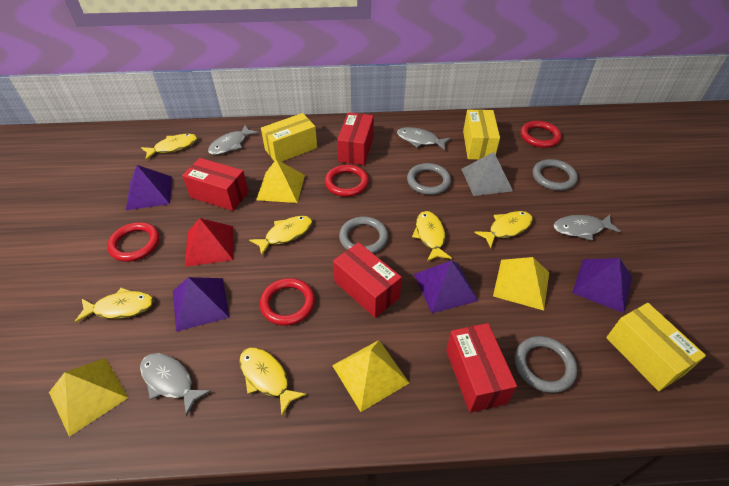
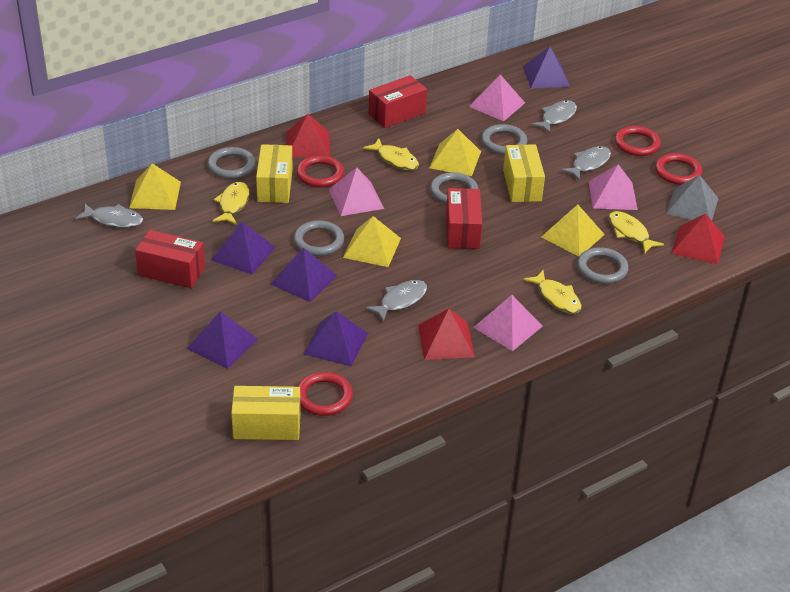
grey ring: [339,217,388,254] [407,163,451,195] [515,336,577,393] [533,159,578,191] = 4 -> [207,147,255,179] [294,220,344,256] [430,172,478,204] [481,124,527,155] [577,247,629,284] = 5
pink pyramid: none = 0 -> [328,167,384,216] [469,75,525,121] [473,295,543,351] [589,164,638,210] = 4
purple pyramid: [126,165,172,210] [173,277,229,332] [414,260,478,313] [572,258,632,313] = 4 -> [187,311,258,369] [211,222,276,275] [270,248,337,302] [304,311,368,367] [523,47,570,88] = 5
red box: [182,158,249,211] [333,242,402,318] [337,112,374,165] [446,323,517,413] = 4 -> [135,230,205,288] [369,75,427,128] [446,188,482,249] = 3
red pyramid: [185,218,233,267] = 1 -> [286,114,331,157] [418,309,475,360] [671,214,725,265] = 3
yellow fish: [75,288,154,323] [141,134,197,160] [239,348,307,416] [249,216,313,256] [412,211,452,261] [474,211,533,248] = 6 -> [213,182,250,225] [363,138,419,170] [523,270,582,314] [609,211,664,253] = 4

